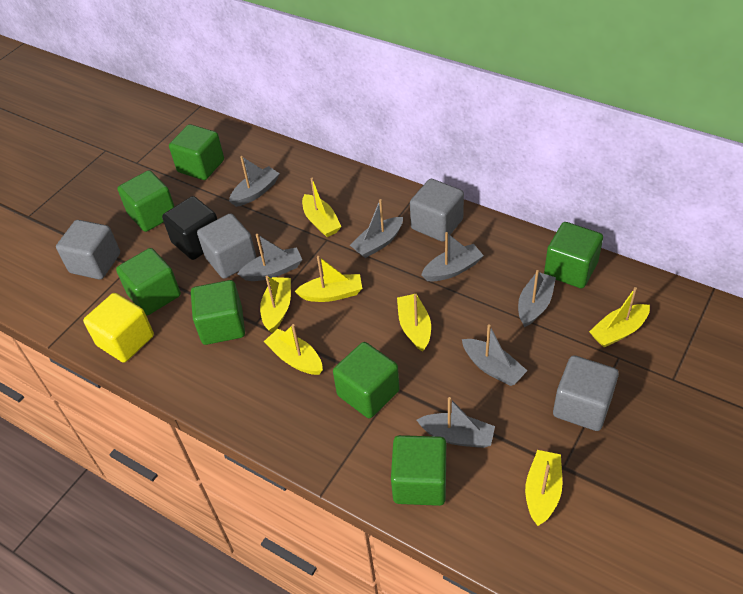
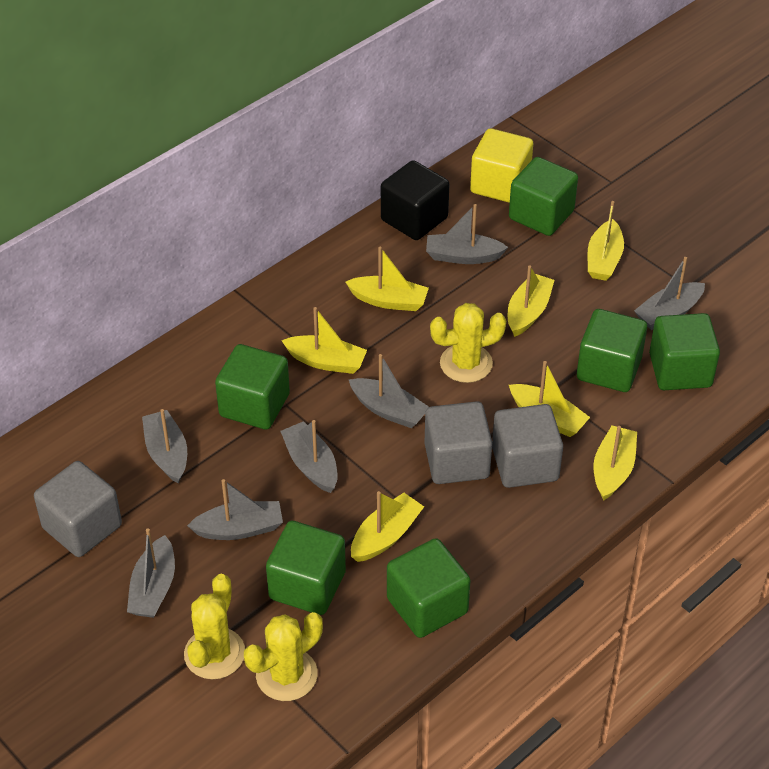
green cube: [116,248,181,315] [117,170,175,232] [169,124,224,180] [191,280,245,345] [333,342,400,418] [391,435,446,506] [544,222,603,288] = 7 -> [215,344,290,430] [266,521,346,615] [387,538,471,638] [509,157,578,236] [577,309,647,392] [649,313,720,390] = 6
grey cube: [56,220,120,279] [197,213,257,279] [410,179,464,242] [553,355,619,431] = 4 -> [34,461,122,557] [424,401,492,484] [492,404,563,488] = 3
yellow cactus: none = 0 -> [184,574,245,679] [244,612,323,701] [430,303,506,383] = 3

